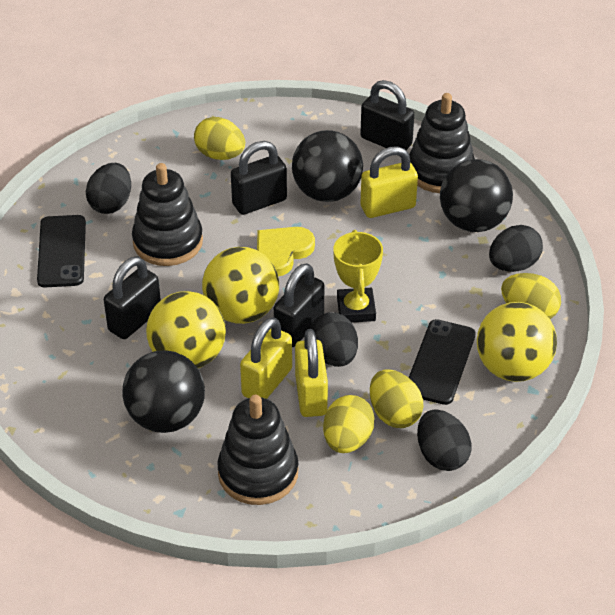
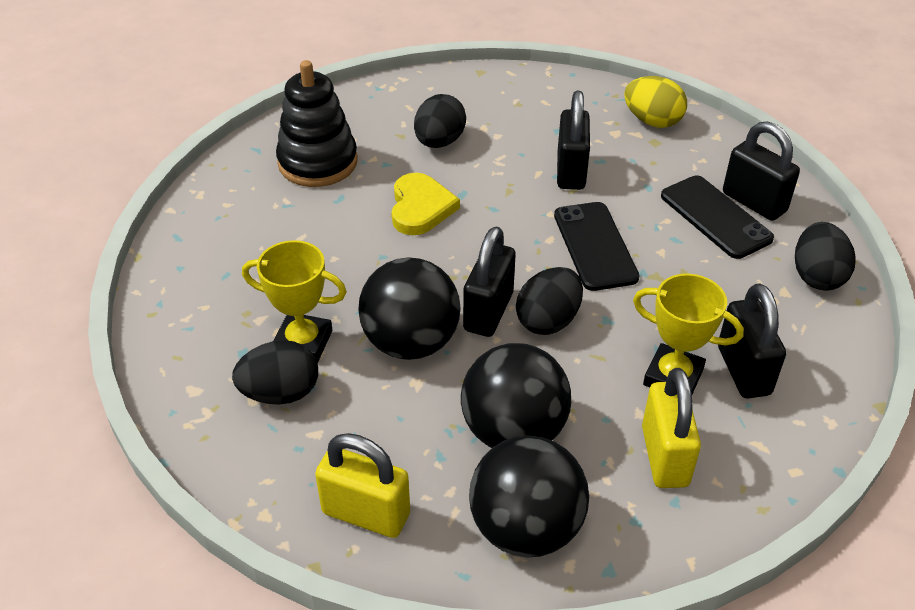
black stacking toy: [132,163,203,266] [217,395,298,505] [409,93,475,193] = 3 -> [276,60,358,187] = 1
yellow ball: [146,291,226,368] [202,247,279,324] [477,302,557,382] = 3 -> none = 0
yellow egg: [194,117,245,160] [323,395,375,453] [370,369,423,428] [501,273,561,319] = 4 -> [624,76,687,128] = 1
yellow padlock: [240,317,292,399] [295,329,328,417] [361,146,418,218] = 3 -> [315,433,410,538] [642,368,701,488] = 2
yellow trophy: [333,230,383,323] = 1 -> [242,240,347,363] [633,274,744,394] = 2

